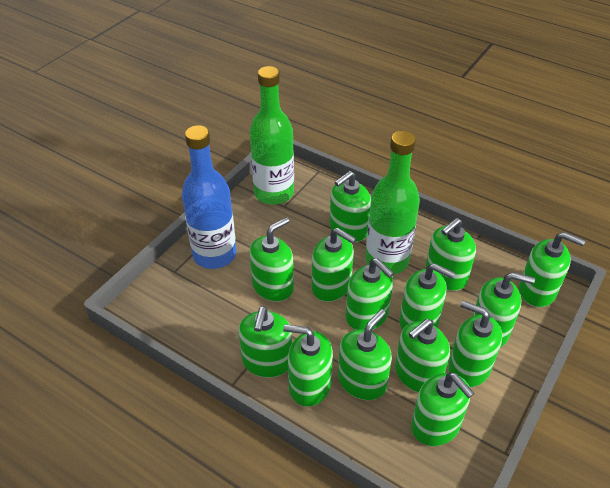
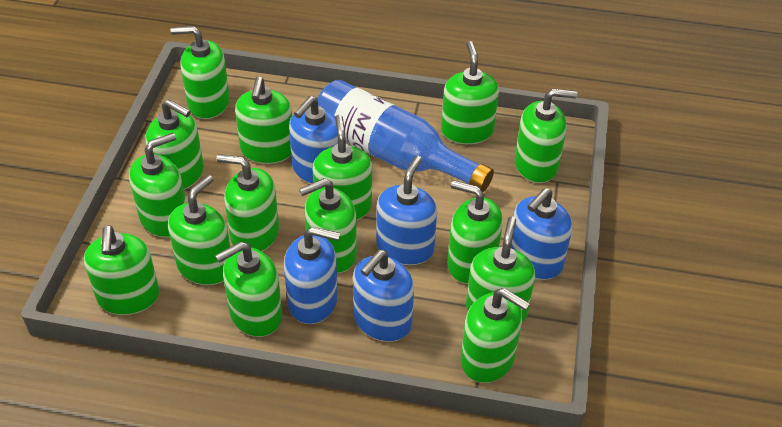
blue soap dispenser: none = 0 -> [284,227,340,324] [289,96,338,184] [353,250,414,342] [376,156,437,265] [511,188,572,280] = 5
green bottle: [249,66,294,205] [365,131,420,274] = 2 -> none = 0
green soap dispenser: [238,306,292,378] [249,217,294,302] [283,324,333,407] [312,228,356,302] [330,171,371,242] [338,309,392,400] [346,258,394,330] [395,319,450,393] [399,263,456,330] [411,372,474,446] [425,218,476,291] [448,301,502,387] [473,272,535,347] [519,232,585,307] = 14 -> [84,225,159,315] [129,133,186,237] [146,99,204,190] [168,175,230,285] [171,26,230,119] [215,241,282,337] [216,154,279,251] [235,76,292,164] [299,178,357,273] [313,115,372,220] [441,41,499,144] [447,180,503,284] [461,288,530,383] [466,216,535,322] [515,89,577,183] = 15

